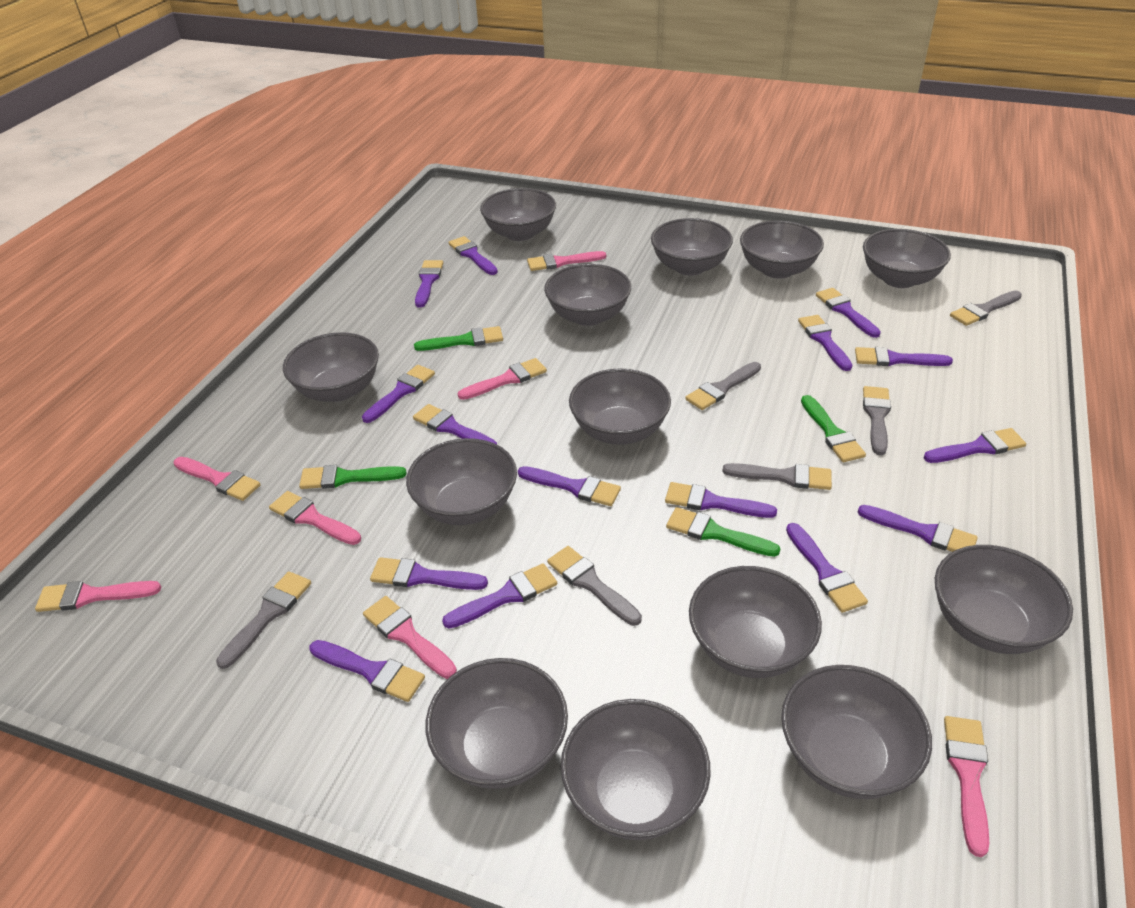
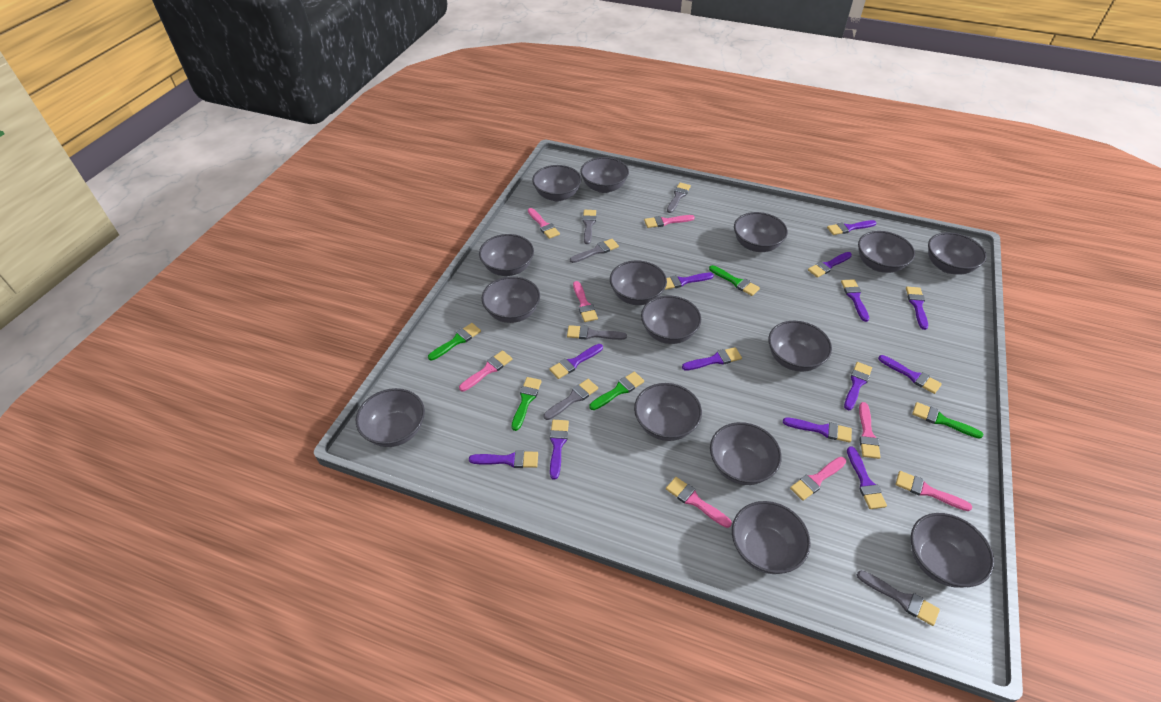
green brush: [299,465,407,489] [414,326,503,351] [666,507,781,557] [801,395,866,462] = 4 -> [428,323,481,361] [512,377,542,431] [590,372,644,410] [709,265,760,296] [912,402,983,439] = 5
grey bowl: [283,332,379,402] [406,438,517,525] [426,658,568,789] [480,188,556,241] [544,264,631,326] [561,699,711,840] [569,368,671,445] [651,218,733,276] [689,566,822,678] [740,221,824,279] [781,665,932,799] [863,229,951,288] [935,545,1073,654] = 13 -> [356,388,425,447] [479,234,534,276] [482,276,540,323] [532,165,582,201] [580,157,629,193] [610,260,667,305] [634,383,702,441] [641,296,701,344] [710,422,782,485] [732,501,811,574] [734,212,788,252] [768,321,832,372] [858,231,915,273] [911,513,994,588] [928,232,986,275] = 15
pink brush: [35,581,161,612] [174,457,261,501] [269,491,361,545] [363,596,457,679] [458,358,547,400] [527,251,606,271] [944,716,989,857] = 7 -> [459,350,512,392] [528,208,560,239] [573,281,598,322] [644,215,695,228] [666,477,732,528] [790,457,846,501] [859,402,881,459] [896,471,972,511] = 8
purple brush: [309,640,425,702] [362,365,435,423] [370,557,488,590] [413,404,497,444] [415,260,443,307] [442,563,557,629] [448,236,498,275] [518,466,621,506] [665,482,777,518] [786,523,868,613] [798,315,852,371] [816,288,881,338] [855,347,953,366] [858,505,978,552] [924,428,1026,463] = 15 -> [469,450,538,468] [550,344,603,379] [550,420,569,480] [664,273,714,290] [682,347,742,371] [783,417,852,443] [808,252,852,278] [827,220,877,235] [841,279,869,322] [844,362,872,410] [847,446,887,509] [878,355,942,394] [906,287,928,330] = 13

